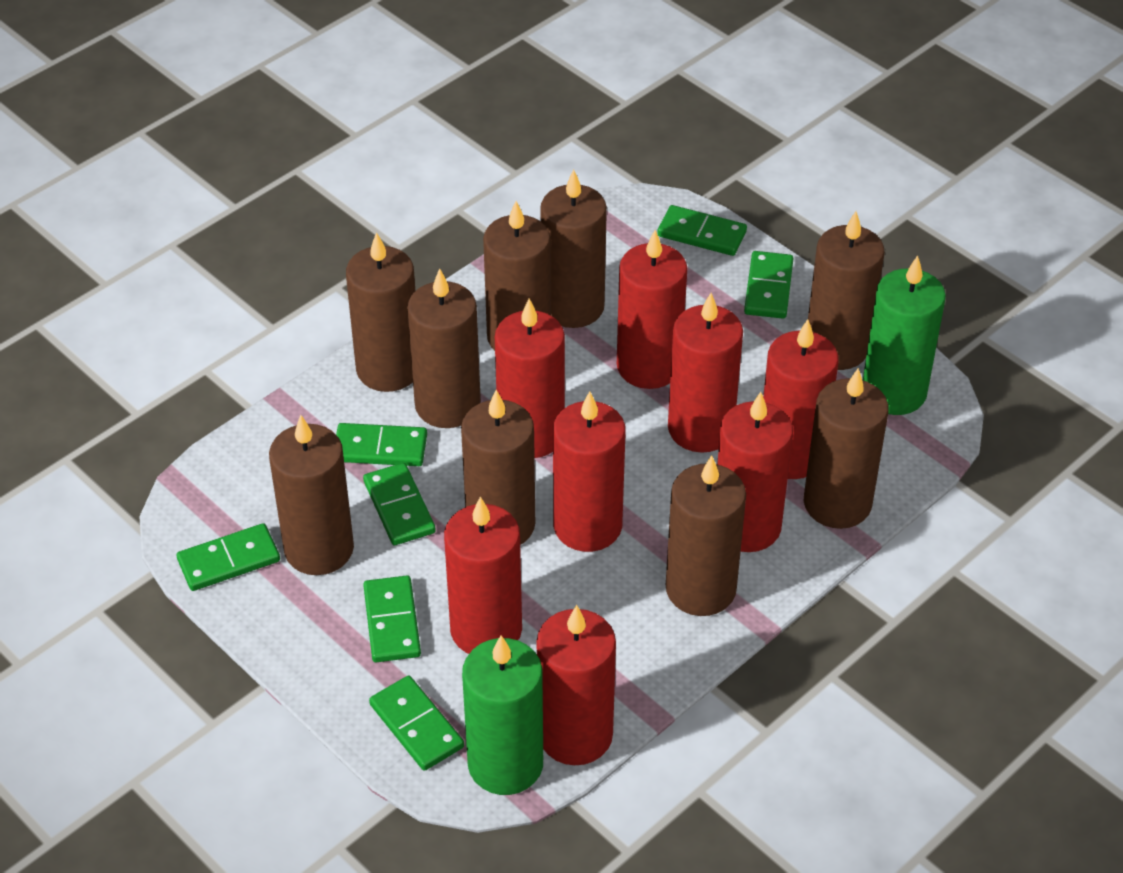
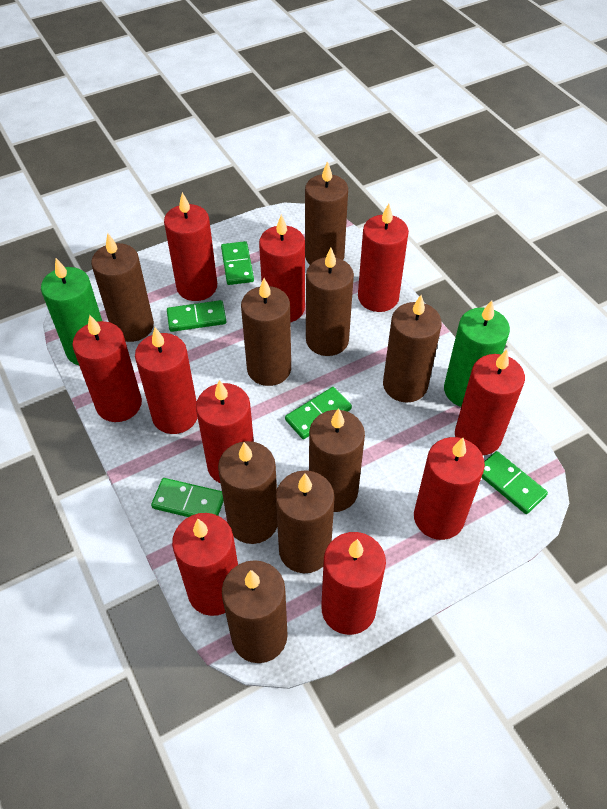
green domino: [177,523,280,591] [336,423,427,466] [363,463,436,545] [363,576,421,662] [369,676,464,771] [657,205,747,256] [744,251,793,319] = 7 -> [151,478,224,517] [167,300,226,332] [221,241,254,285] [285,387,352,439] [481,451,548,514] = 5
red candle: [444,497,522,654] [495,299,565,458] [537,605,616,765] [553,391,626,552] [617,230,687,389] [668,293,743,453] [717,392,793,552] [763,319,838,479] = 8 -> [72,315,142,422] [135,327,198,434] [164,192,217,301] [172,513,238,616] [196,380,254,483] [259,214,305,322] [321,532,386,635] [358,204,409,312] [414,437,485,540] [455,349,525,455] = 10

